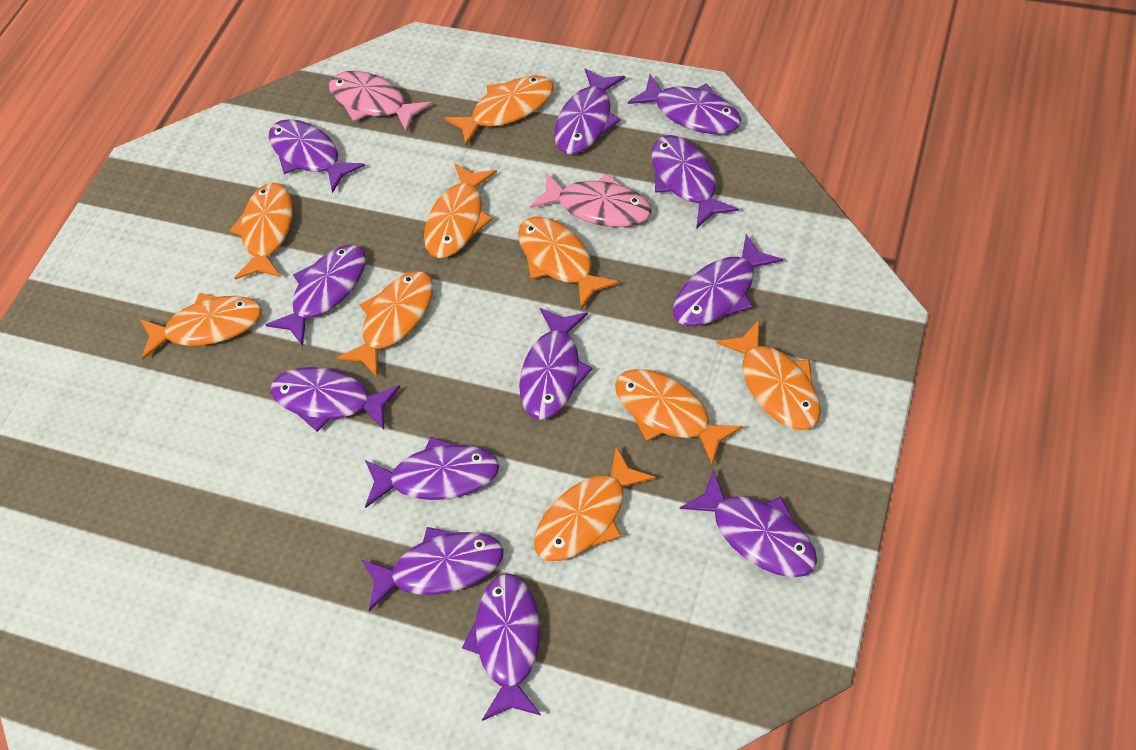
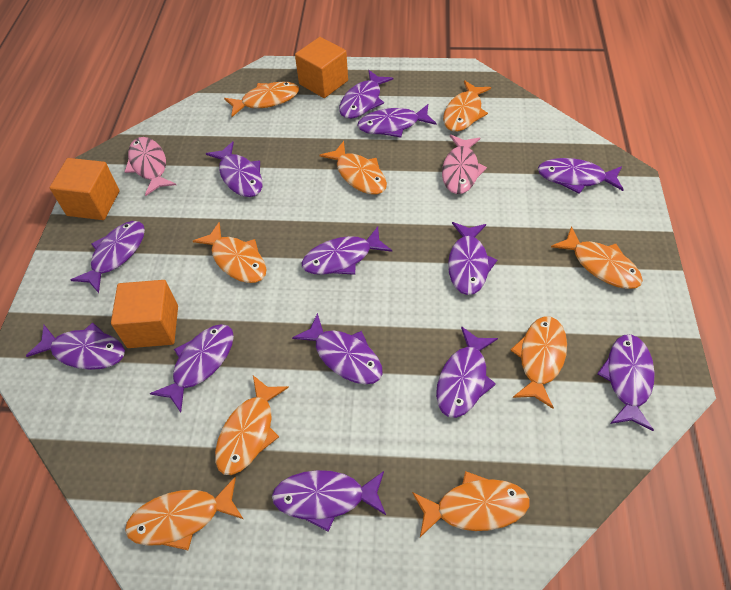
orange cube: none = 0 -> [50,158,120,220] [111,280,178,348] [295,37,348,98] = 3
purple fish: [265,245,366,346] [268,119,365,193] [271,367,400,432] [362,527,504,611] [365,437,499,508] [462,573,541,721] [519,308,592,420] [554,68,625,154] [628,74,741,134] [652,135,739,229] [673,234,783,326] [680,469,817,578] = 12 -> [26,322,125,370] [71,221,145,293] [150,324,234,412] [206,141,263,197] [272,470,386,532] [292,313,383,384] [301,227,392,275] [339,70,393,119] [357,104,437,138] [436,326,498,418] [448,222,497,295] [538,158,624,194] [597,334,655,431] = 13

